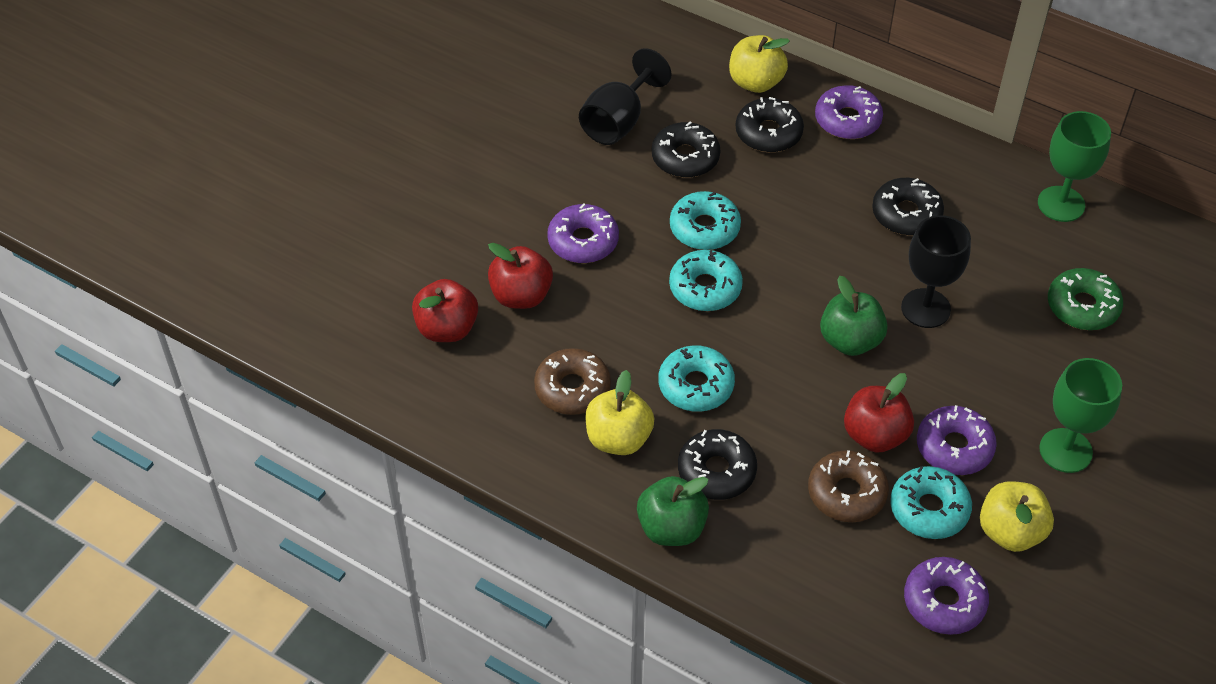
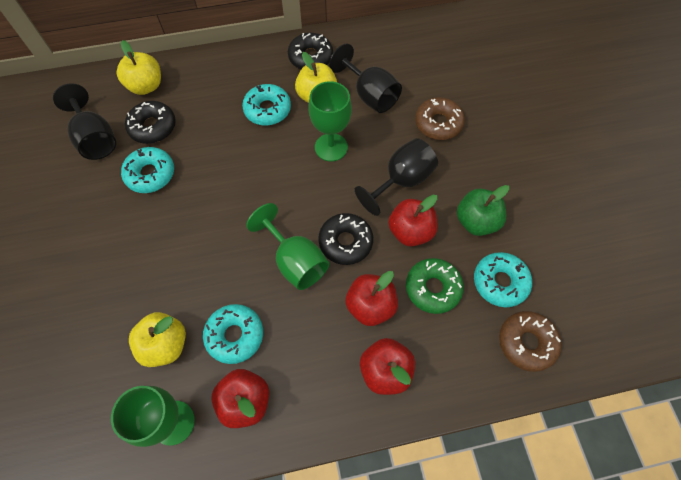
black donut: [652,122,720,178] [678,429,757,500] [736,97,804,152] [872,178,944,236] = 4 -> [125,101,176,144] [288,33,333,69] [318,213,373,265] = 3
black goblet: [579,48,672,145] [901,215,971,328] = 2 -> [53,83,116,160] [329,43,402,113] [355,138,438,216] = 3
green apple: [637,476,709,546] [820,276,888,356] = 2 -> [457,185,509,236] = 1
green goblet: [1038,111,1111,222] [1039,358,1122,473] = 2 -> [111,386,195,447] [246,203,329,290] [309,81,352,161] = 3
purple donut: [547,203,619,263] [815,85,883,139] [904,557,989,635] [917,405,997,475] = 4 -> none = 0
red apple: [412,279,478,342] [488,243,553,309] [844,373,914,453] = 3 -> [211,369,269,428] [345,271,398,326] [360,338,415,395] [388,195,438,247] = 4

